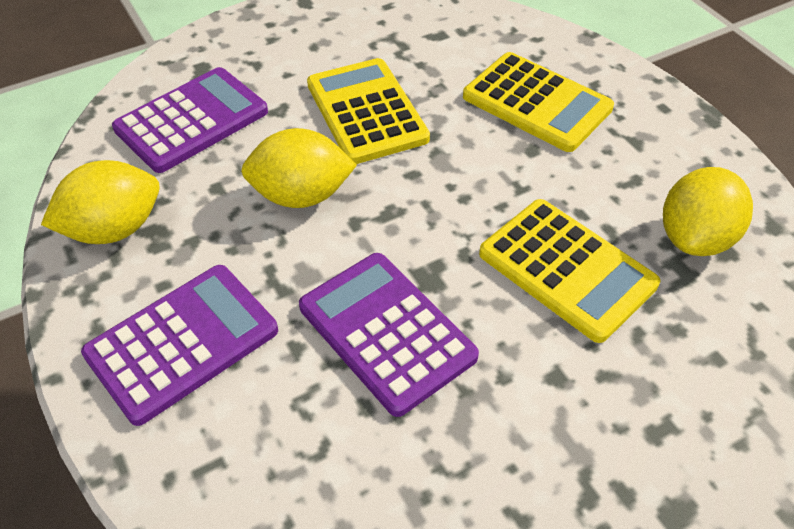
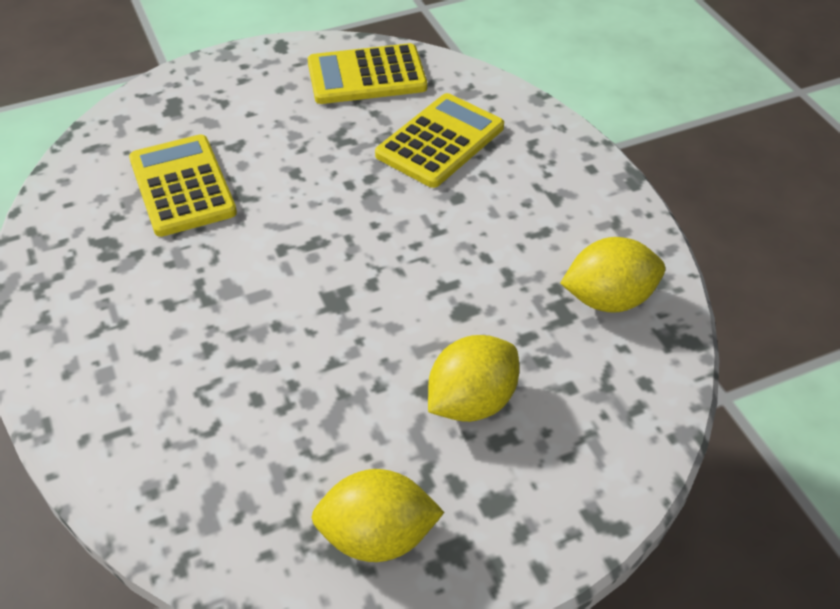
purple calculator: [81,265,278,426] [112,67,268,173] [299,253,479,417] = 3 -> none = 0

